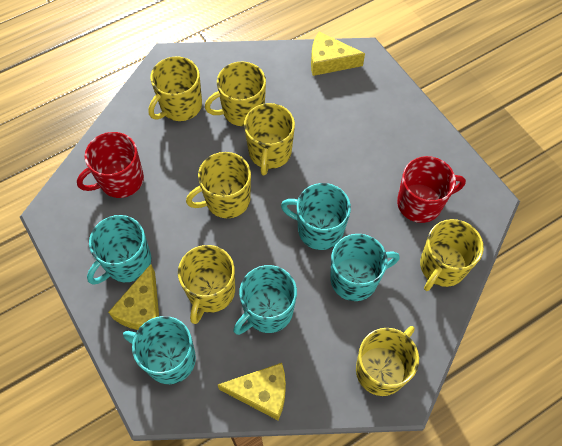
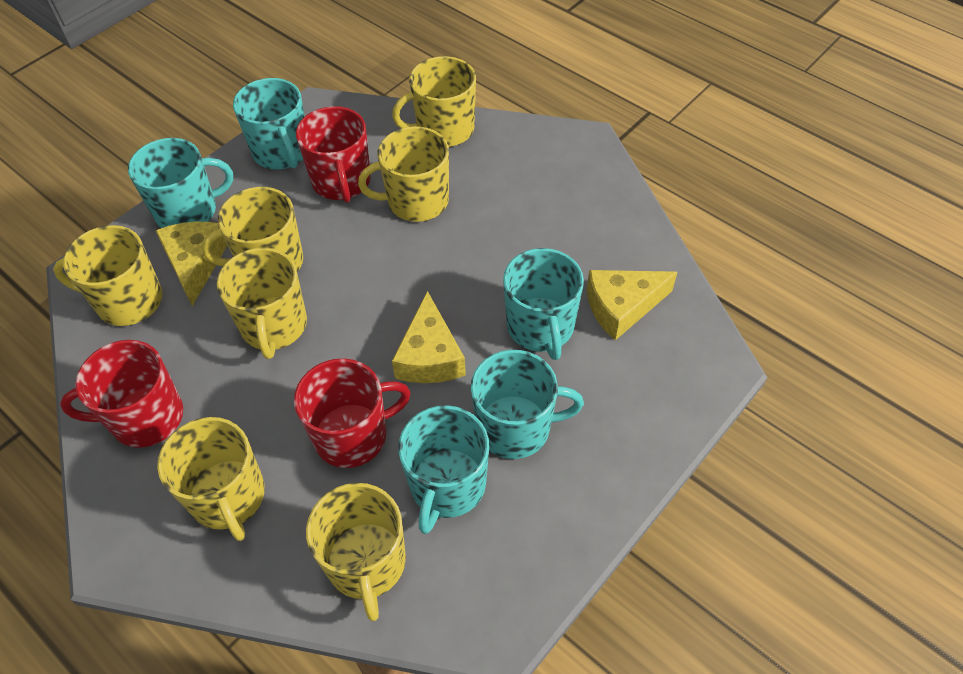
red mug: [77,132,144,198] [397,156,466,223] = 2 -> [60,340,183,448] [294,358,411,468] [296,106,371,203] = 3

